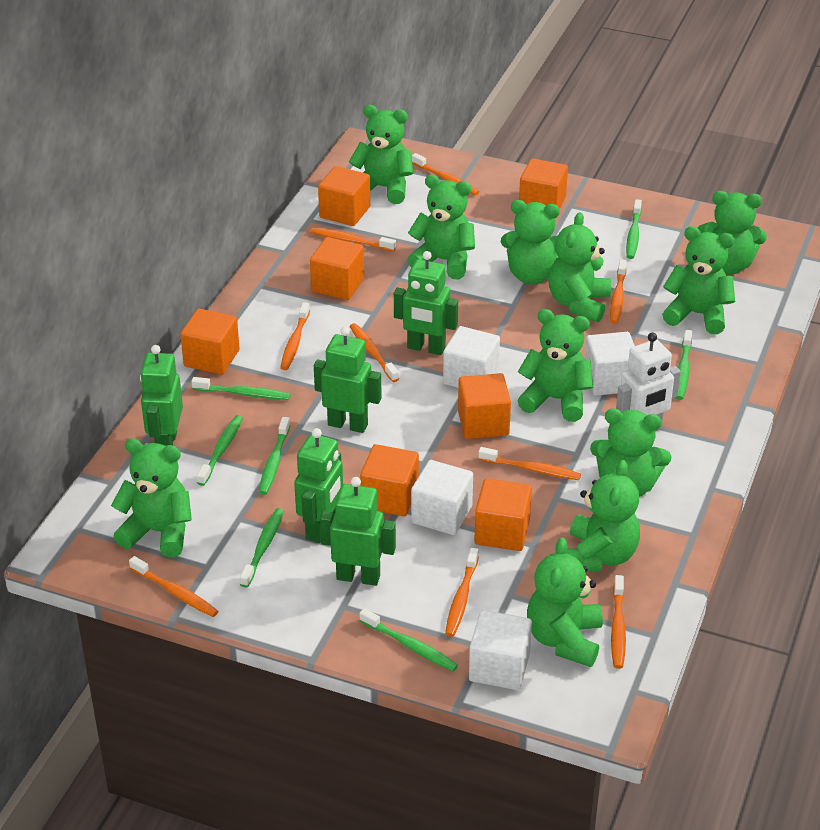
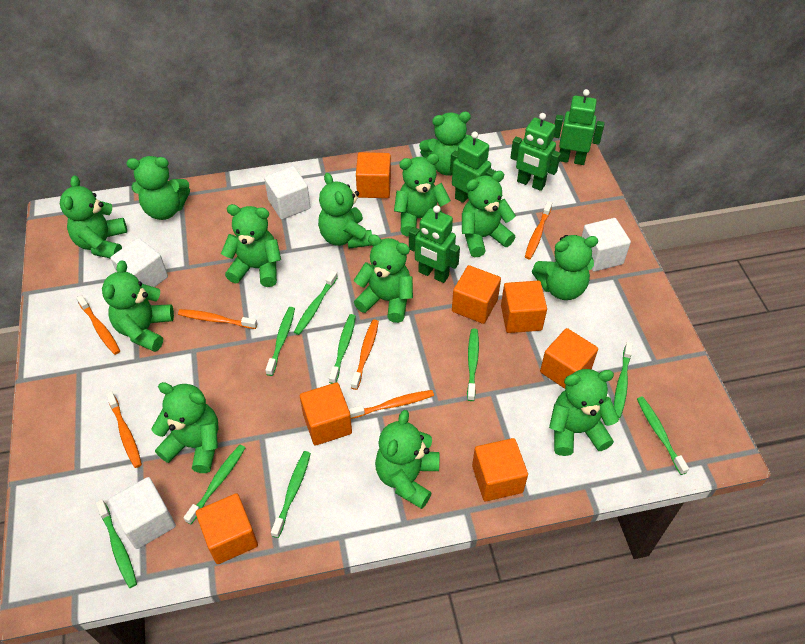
green robot: [140,345,183,446] [294,428,343,543] [314,327,382,433] [320,477,396,586] [394,251,458,355] = 5 -> [409,205,460,283] [450,131,496,203] [510,113,561,191] [554,89,605,165] = 4
green teddy bear: [111,439,192,557] [349,105,413,204] [408,175,475,279] [501,200,560,284] [518,309,593,422] [527,538,603,667] [548,212,611,322] [566,460,640,571] [590,409,671,497] [662,226,735,334] [697,191,767,274] = 11 -> [60,176,127,259] [102,260,174,352] [126,156,190,220] [151,382,219,473] [221,204,281,287] [318,173,372,249] [354,234,413,323] [375,410,439,509] [394,153,451,236] [419,112,471,176] [462,171,516,257] [532,235,598,300] [549,369,619,456] = 13
green toothbrush: [191,377,290,400] [197,415,243,486] [240,508,284,587] [259,417,290,495] [360,608,458,671] [626,199,642,259] [675,330,692,400] = 7 -> [96,499,137,588] [183,445,245,524] [266,307,295,376] [271,451,311,538] [294,270,338,335] [329,314,356,384] [467,328,479,401] [614,342,633,418] [637,396,689,475] = 9
orange toothbrush: [129,556,218,617] [280,302,310,370] [310,228,396,251] [349,323,399,382] [412,153,479,195] [445,548,479,637] [478,447,581,480] [610,259,627,324] [611,575,626,669] = 9 -> [76,295,120,355] [106,391,142,468] [178,309,257,329] [349,390,434,419] [351,319,379,390] [525,201,552,259] = 6
white robot: [616,332,681,431] = 1 -> none = 0

